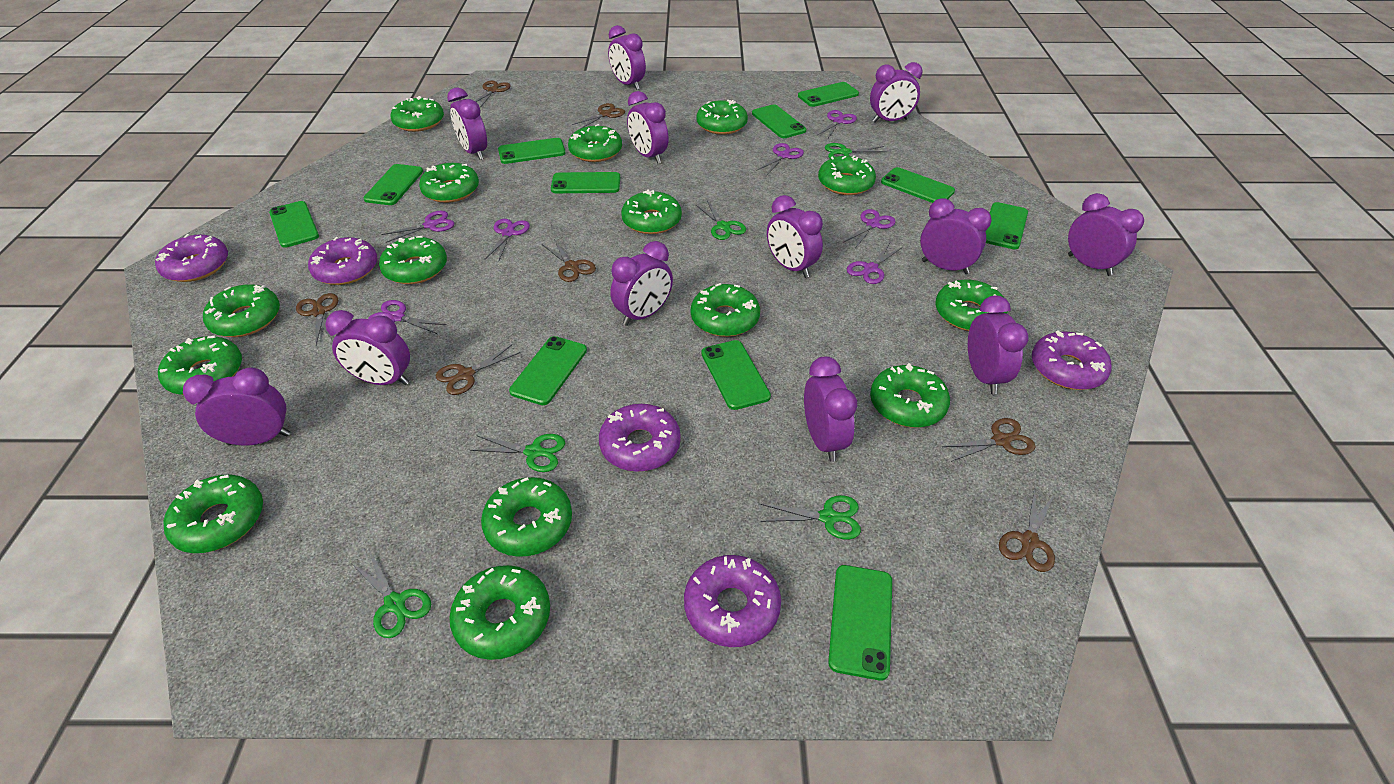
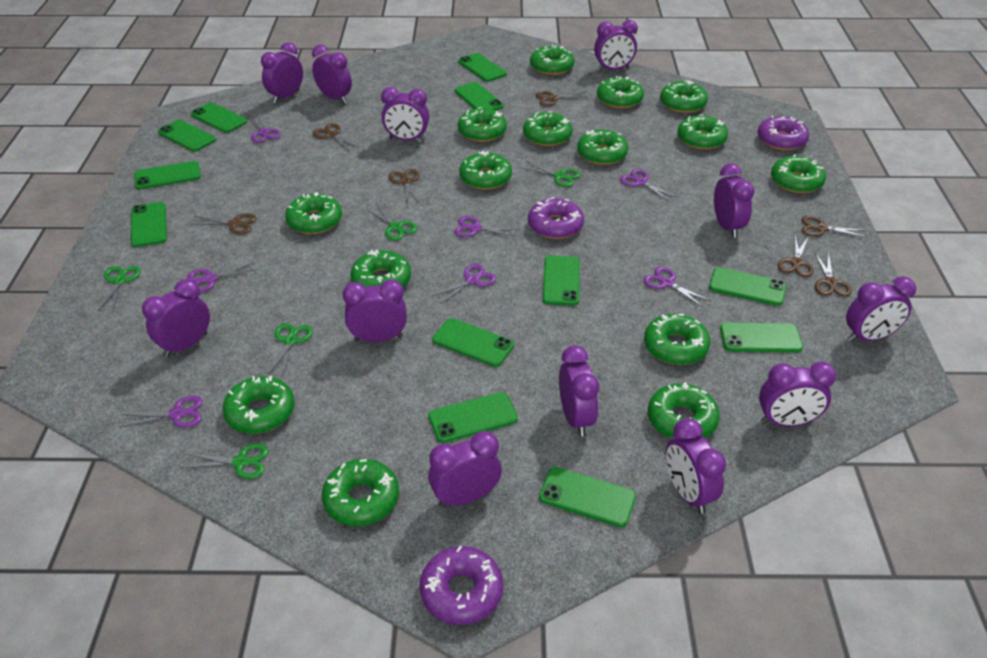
green phone: [269,201,319,248] [363,164,423,205] [498,138,566,164] [509,336,587,405] [551,172,620,193] [702,340,771,410] [752,104,806,138] [798,82,859,107] [828,565,892,681] [881,167,955,203] [985,202,1028,249] = 11 -> [131,202,167,247] [134,161,201,189] [158,120,216,152] [191,102,247,133] [428,392,518,443] [432,318,514,367] [455,82,504,111] [458,53,507,82] [539,467,636,527] [543,255,580,306] [709,267,786,306] [720,323,803,353] = 12
purple donut: [155,234,228,282] [308,237,378,285] [599,404,681,472] [684,555,781,647] [1032,331,1112,390] = 5 -> [419,546,503,625] [528,197,584,239] [757,116,809,150] = 3

